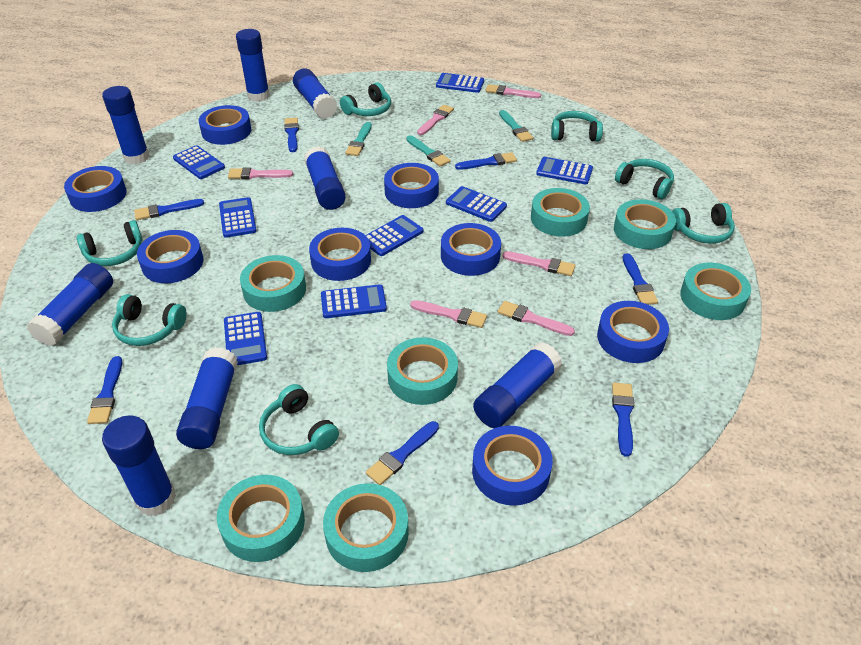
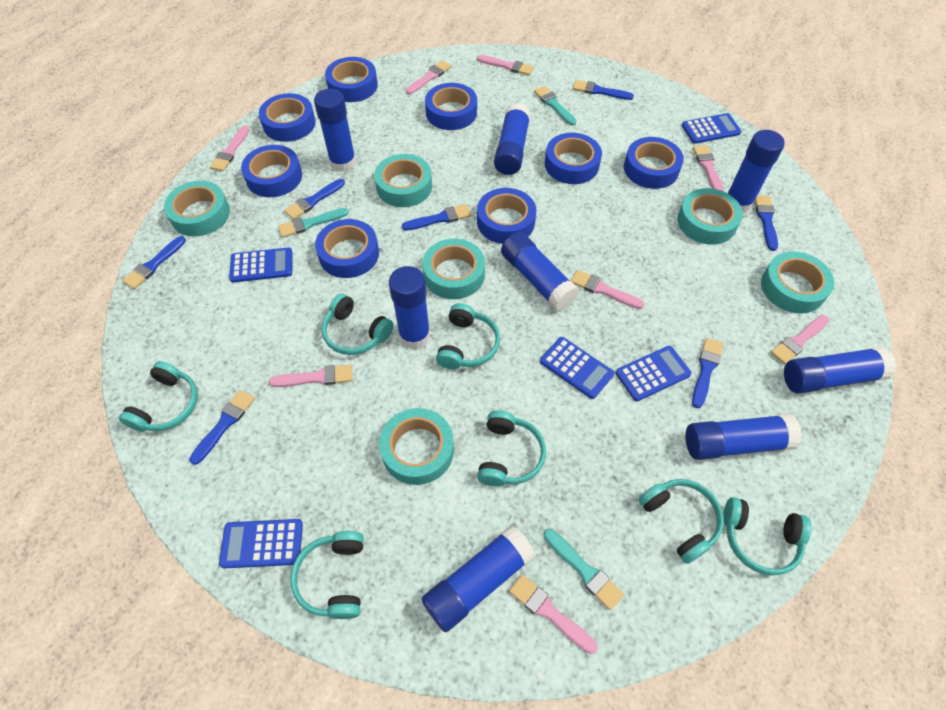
blue calculator: [173,145,225,179] [219,197,257,238] [224,312,267,365] [321,284,387,318] [366,215,423,256] [436,73,484,93] [446,186,507,222] [536,157,593,184] = 8 -> [219,519,303,568] [229,247,292,283] [540,337,614,399] [616,346,692,401] [682,113,741,144] = 5
pink brush: [228,167,293,179] [410,300,487,328] [417,105,454,135] [485,84,541,98] [498,301,575,336] [502,251,575,276] = 6 -> [210,126,249,171] [269,364,352,387] [405,60,452,94] [477,55,534,75] [509,574,598,654] [571,270,644,309] [693,145,724,192] [771,315,830,364] = 8
turquoise tape: [217,475,305,562] [240,255,306,312] [323,483,409,572] [387,337,458,405] [531,188,590,237] [614,199,676,249] [680,263,751,320] = 7 -> [164,181,230,236] [374,154,432,207] [379,408,454,485] [422,239,485,299] [677,188,743,245] [761,251,834,314] = 6

